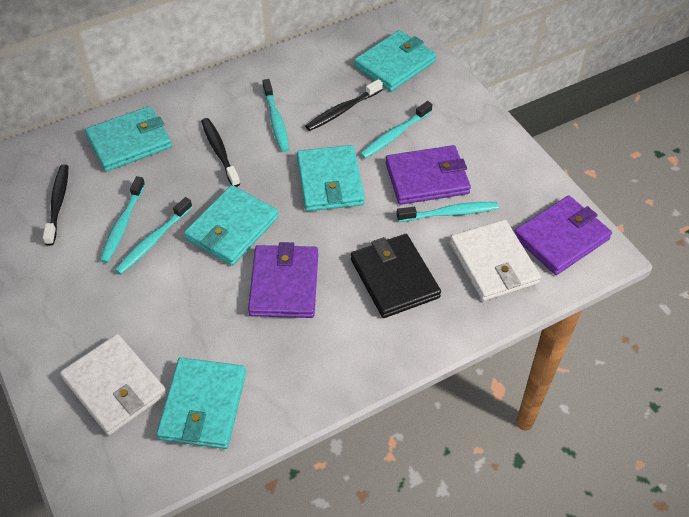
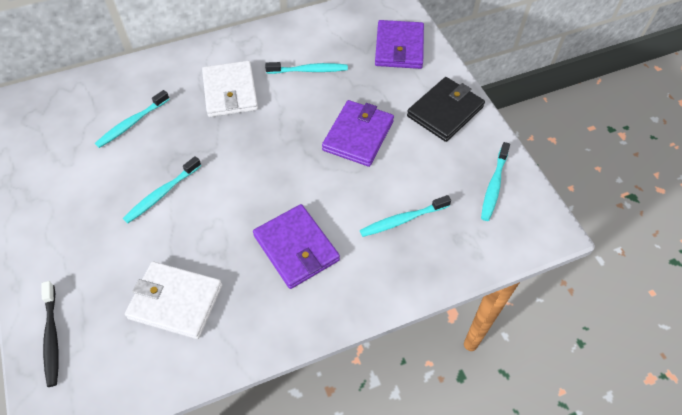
black toothbrush: [43,164,68,246] [201,118,240,187] [305,79,383,131] = 3 -> [41,281,59,387] = 1
turquoise wallet: [85,106,172,172] [156,357,246,449] [184,185,279,266] [297,145,365,211] [354,30,436,92] = 5 -> none = 0

